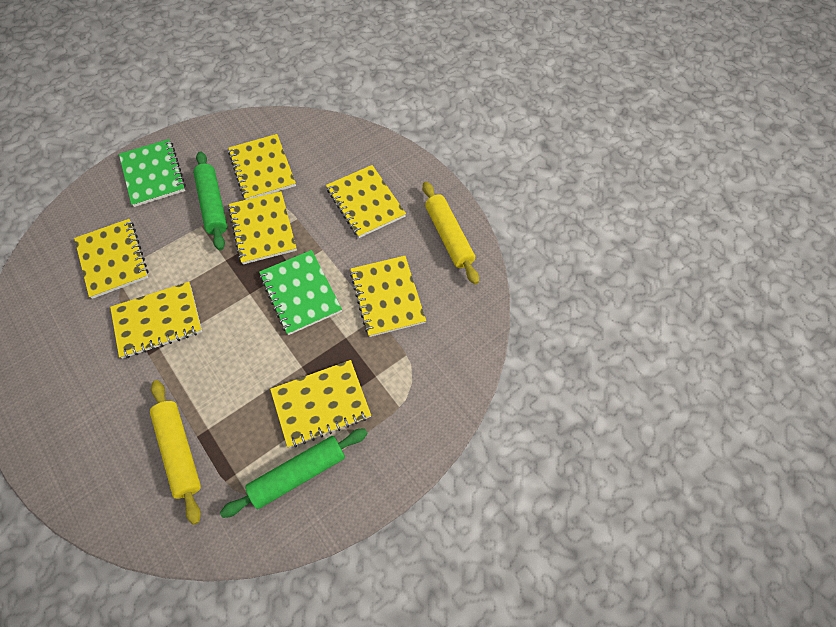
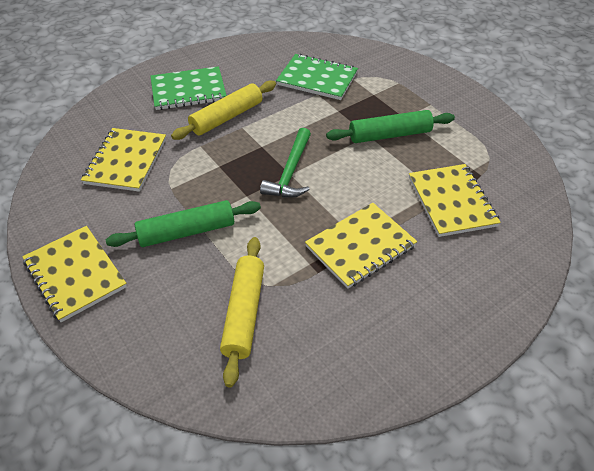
green hammer: none = 0 -> [260,128,311,198] = 1
yellow notebook: [74,219,149,299] [110,282,202,359] [228,134,296,200] [228,191,297,264] [270,360,371,448] [326,165,406,238] [350,256,426,337] = 7 -> [22,226,127,322] [81,128,166,192] [305,203,417,289] [409,164,501,237] = 4

